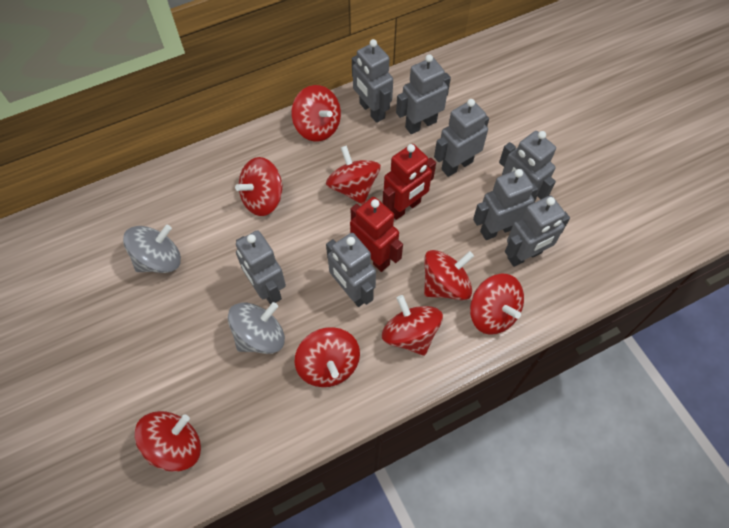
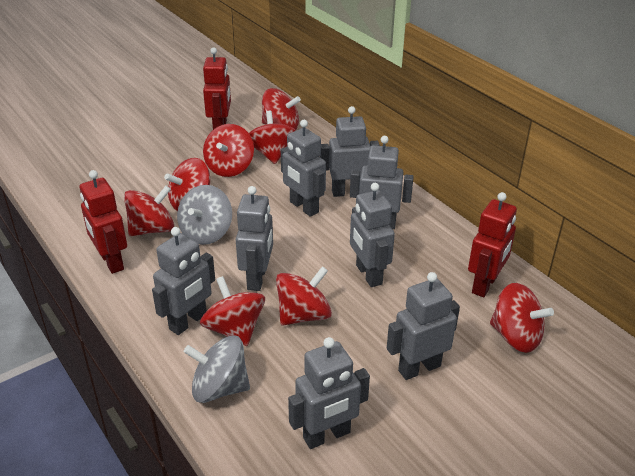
red robot: [350,197,403,272] [383,144,436,220] = 2 -> [80,170,127,274] [203,47,231,130] [468,192,517,297] = 3

